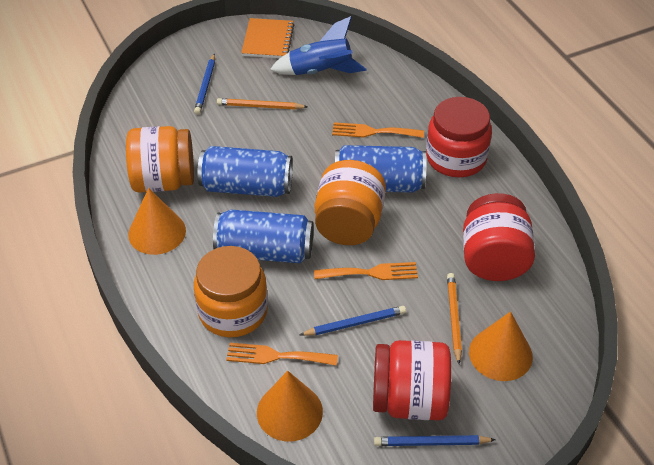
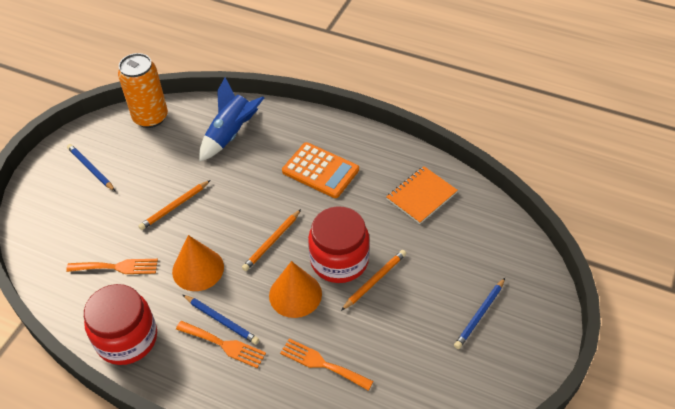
blue can: [197,146,293,197] [213,210,313,263] [335,145,427,193] = 3 -> none = 0
orange calculator: none = 0 -> [282,142,359,198] = 1
orange can: none = 0 -> [118,53,168,128] = 1
orange cone: [128,188,186,255] [257,371,323,442] [469,311,533,381] = 3 -> [172,235,224,291] [269,261,322,318] = 2
orange jar: [126,126,194,193] [194,246,268,337] [315,160,386,245] = 3 -> none = 0
orange pencil: [217,98,308,109] [447,273,462,364] = 2 -> [138,180,211,230] [242,209,301,271] [341,250,406,311] = 3
red jar: [373,340,451,420] [426,97,492,177] [463,193,535,281] = 3 -> [84,284,157,365] [308,206,370,283] = 2

